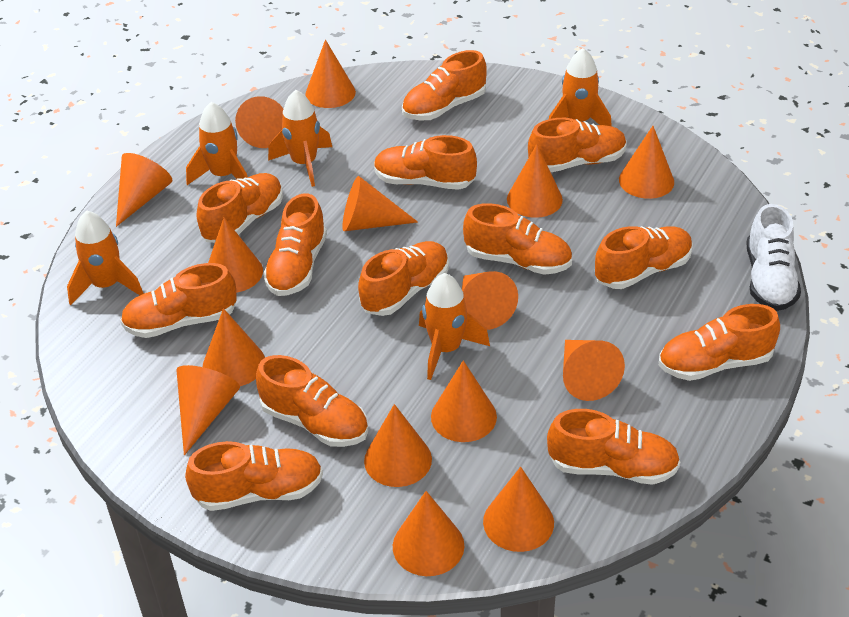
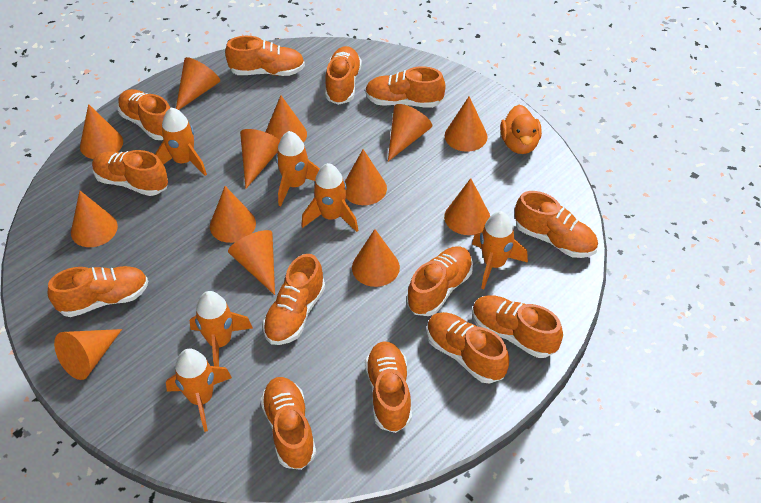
orange cone: [116,153,172,227] [176,365,240,455] [203,308,265,386] [208,218,263,293] [235,96,283,148] [305,40,356,108] [342,176,418,231] [364,404,432,487] [393,491,464,576] [431,361,497,442] [462,271,518,330] [483,467,554,552] [507,144,563,218] [563,340,625,401] [619,126,674,199] = 15 -> [54,329,122,380] [71,191,118,247] [80,104,123,159] [176,57,220,110] [210,186,256,243] [228,230,275,295] [240,129,280,189] [266,96,307,143] [345,149,387,205] [352,229,400,287] [388,104,432,161] [444,178,490,235] [445,96,488,152] = 13
orange duck: none = 0 -> [500,104,542,154] = 1
orange rocket: [67,211,144,305] [186,102,248,185] [268,90,332,187] [419,273,490,380] [549,48,612,126] = 5 -> [155,107,207,176] [166,349,232,432] [189,291,253,367] [276,131,320,207] [301,163,358,232] [472,211,528,289] = 6
white shoe: [746,204,801,311] = 1 -> none = 0

